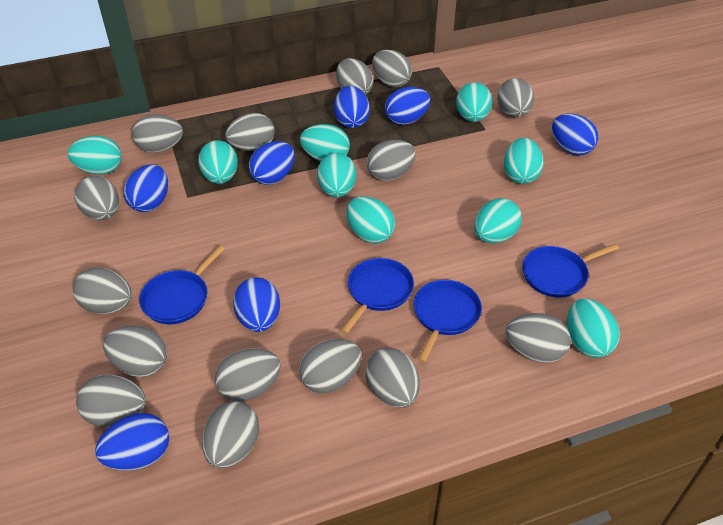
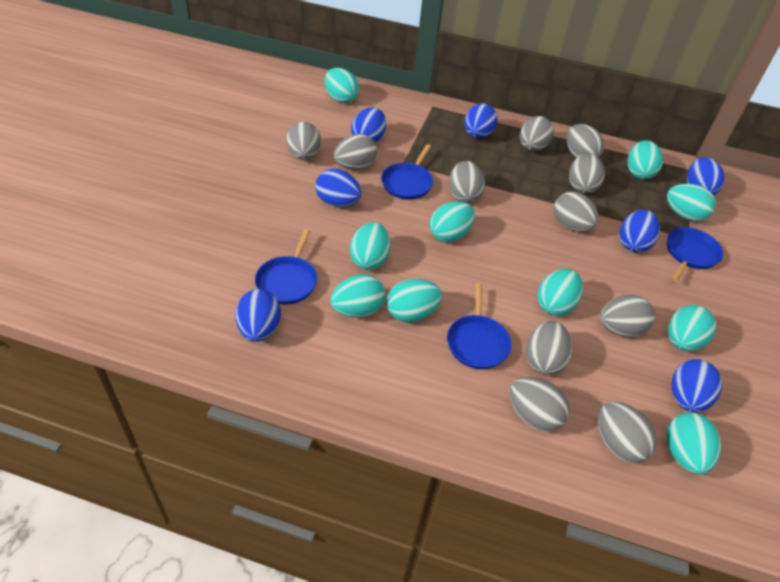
grey egg: [73,268,132,314] [75,176,119,220] [76,375,146,427] [103,326,167,377] [132,115,183,153] [202,402,259,468] [215,348,281,402] [225,113,275,151] [299,339,361,393] [336,58,373,95] [366,348,420,408] [367,140,416,181] [372,50,412,87] [497,78,534,117] [506,313,571,363] = 15 -> [286,122,321,160] [334,134,377,170] [449,161,485,203] [509,377,570,432] [520,116,554,151] [526,321,572,376] [554,192,599,231] [567,124,604,158] [569,153,605,193] [598,402,657,463] [600,295,655,337] = 11
turquoise egg: [68,136,122,175] [198,140,238,184] [300,124,350,161] [317,153,356,197] [347,196,395,244] [456,82,492,122] [474,198,522,243] [504,138,544,184] [567,298,620,358] = 9 -> [325,68,359,103] [330,274,385,318] [350,222,390,270] [386,279,442,322] [430,201,475,242] [537,269,583,316] [628,140,663,179] [667,183,716,221] [667,412,721,474] [668,305,716,351] = 10

